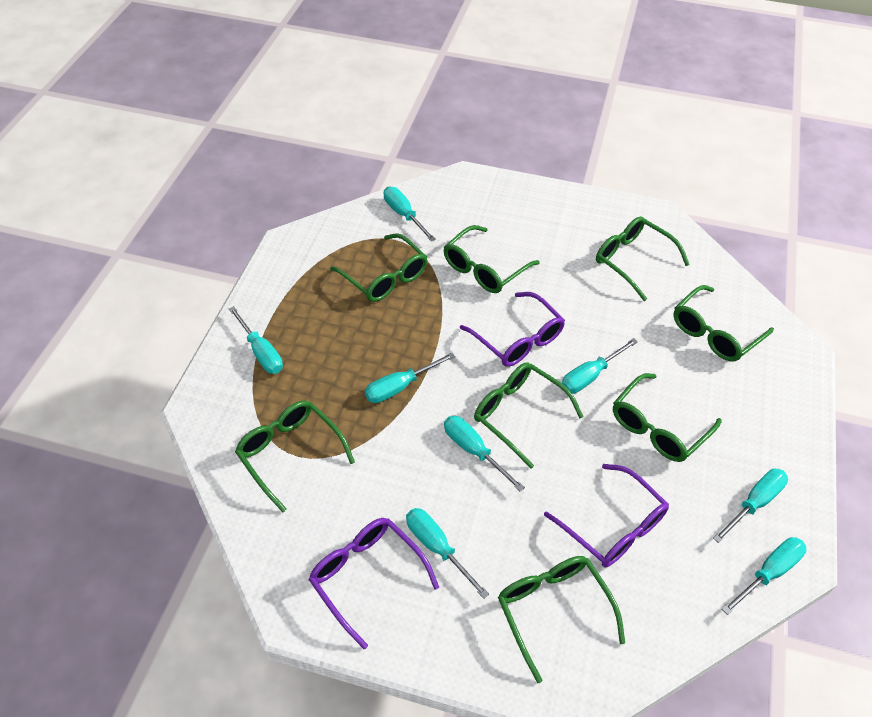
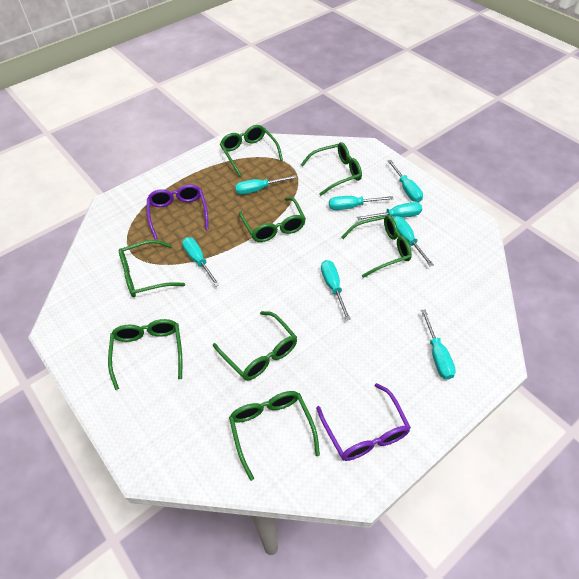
purple glasses: [309,518,439,649] [460,292,565,367] [544,464,669,567] = 3 -> [147,184,209,239] [316,383,411,461] = 2

